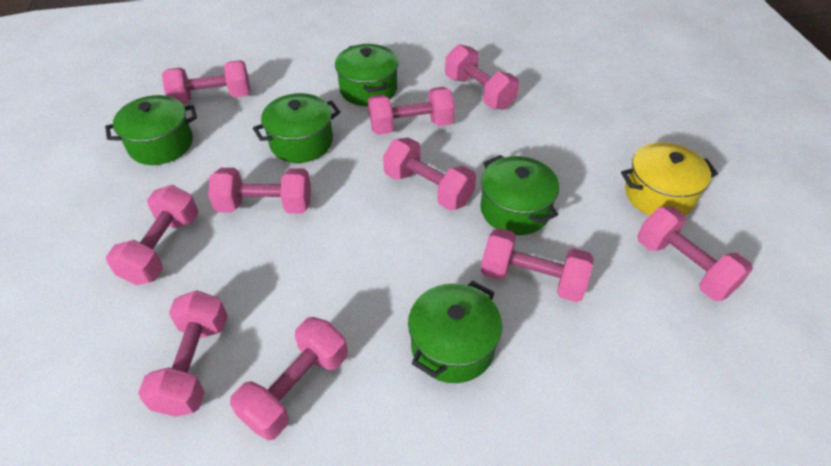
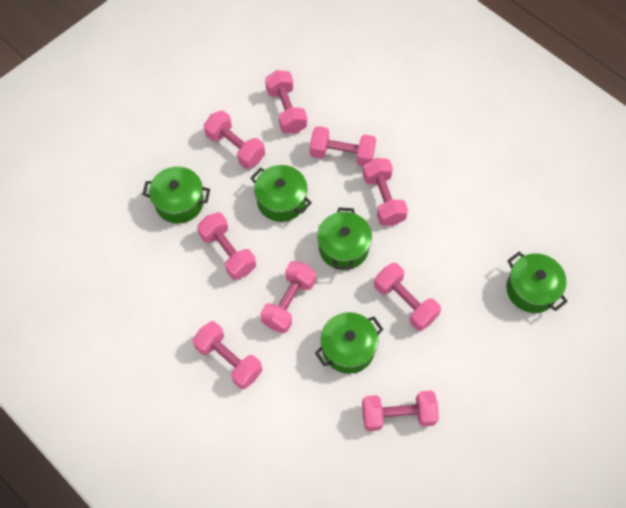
pink dumbbell: [106,185,198,285] [138,290,228,417] [162,60,250,104] [208,168,311,214] [230,317,348,440] [368,87,455,135] [383,137,476,211] [445,44,519,110] [481,228,594,302] [637,206,753,301] = 10 -> [193,321,263,389] [197,212,256,280] [204,111,265,169] [260,261,316,333] [265,70,307,134] [310,126,376,166] [362,390,439,431] [363,158,408,226] [374,263,441,331] = 9
yellow pot: [621,142,718,216] = 1 -> none = 0

